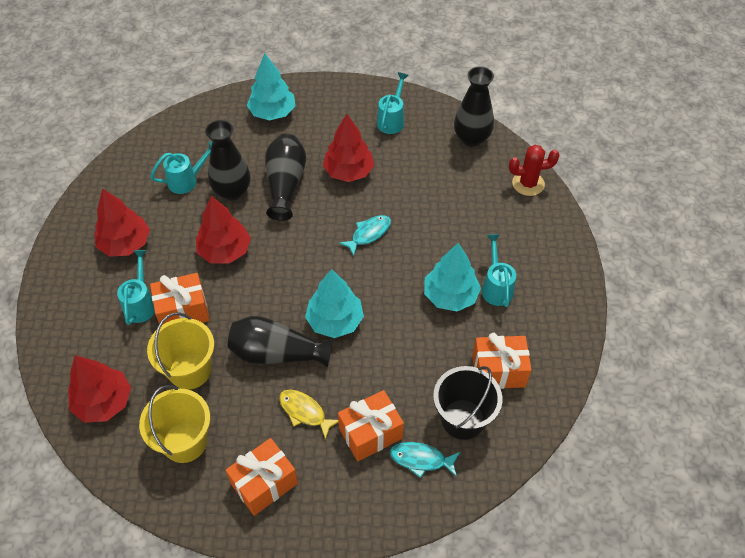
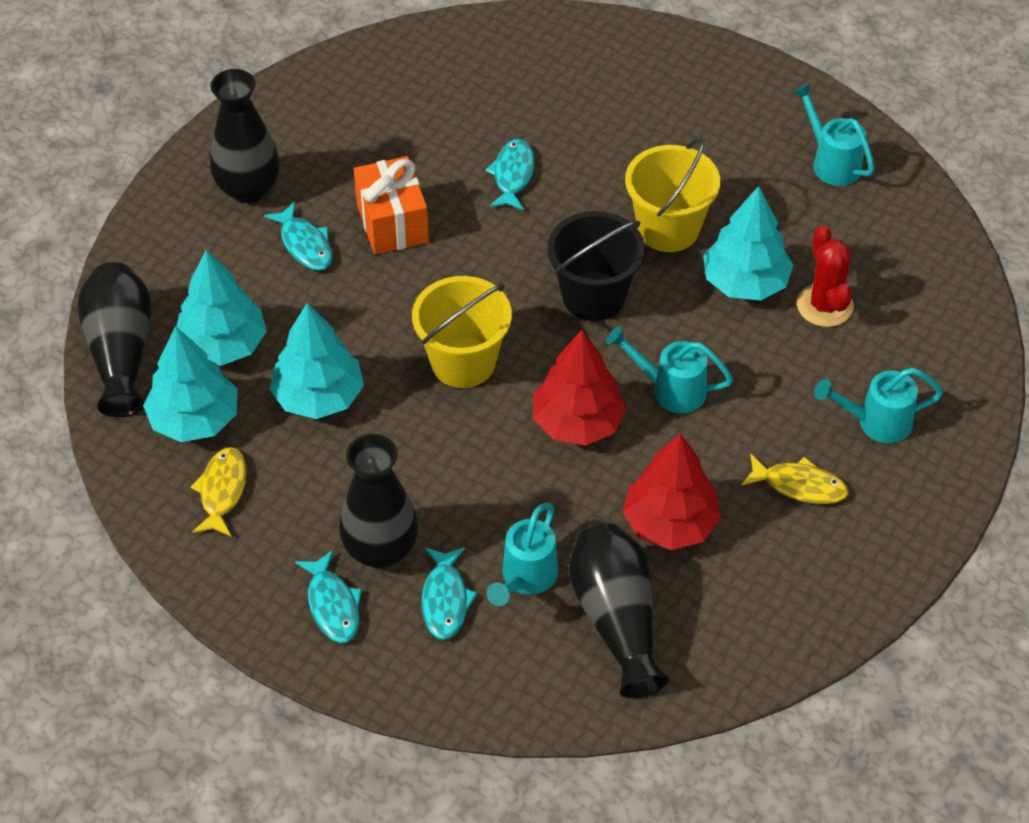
orange gift: [150,273,210,325] [226,438,298,516] [338,390,404,461] [472,333,531,389] = 4 -> [354,156,429,255] = 1
red tree: [68,355,131,423] [95,188,150,257] [196,196,251,264] [323,114,374,182] = 4 -> [533,330,627,446] [623,433,721,550] = 2
turquoise fish: [339,215,391,256] [390,442,460,478] = 2 -> [264,201,333,271] [295,550,362,643] [421,547,478,640] [485,139,535,210] = 4
turquoise tree: [247,53,296,120] [305,269,364,338] [424,243,481,311] = 3 -> [143,326,238,442] [176,250,267,366] [269,303,364,419] [703,186,793,301] = 4
yellow fish: [279,390,338,440] = 1 -> [191,447,247,537] [742,454,849,504] = 2

